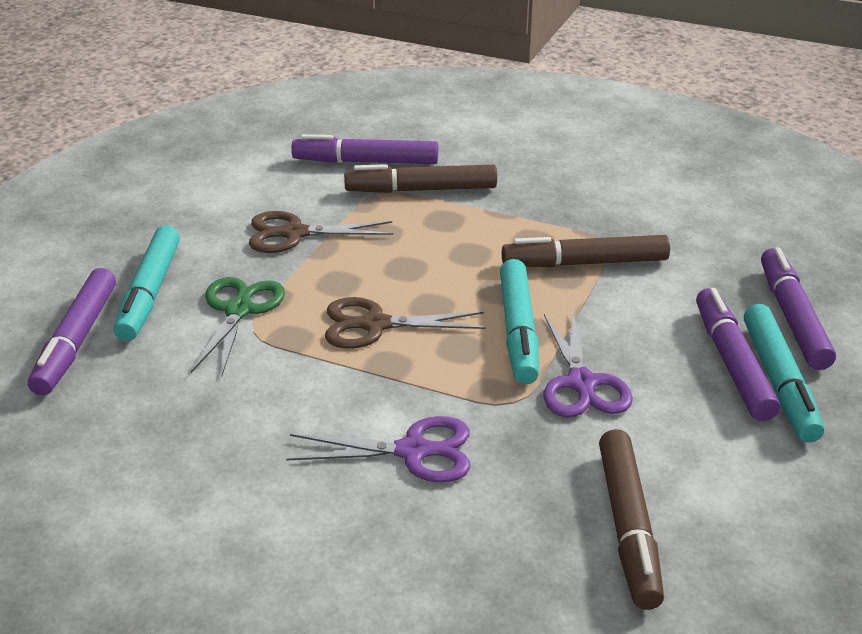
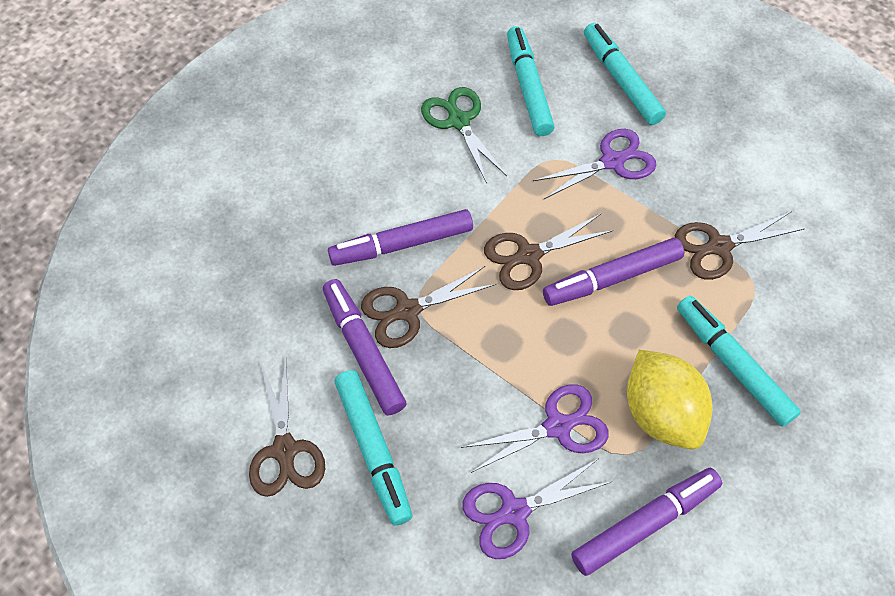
brown marker: [344,164,497,193] [502,235,670,267] [599,429,664,610] = 3 -> none = 0
brown scissors: [249,211,393,253] [325,297,486,349] = 2 -> [249,359,325,497] [361,266,496,348] [484,214,613,290] [675,211,804,280] = 4
purple scissors: [286,416,470,483] [543,313,633,418] = 2 -> [461,384,609,473] [462,458,613,559] [533,129,656,199] = 3
turquoise marker: [114,225,180,341] [500,259,539,384] [744,304,824,443] = 3 -> [335,370,412,526] [507,26,554,136] [584,23,666,125] [677,296,801,427] = 4
yellow lemon: none = 0 -> [627,350,712,449] = 1

